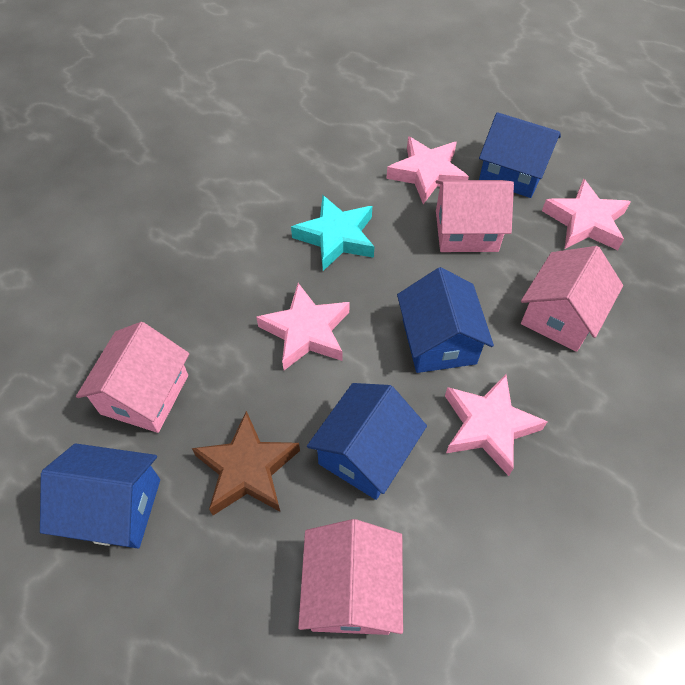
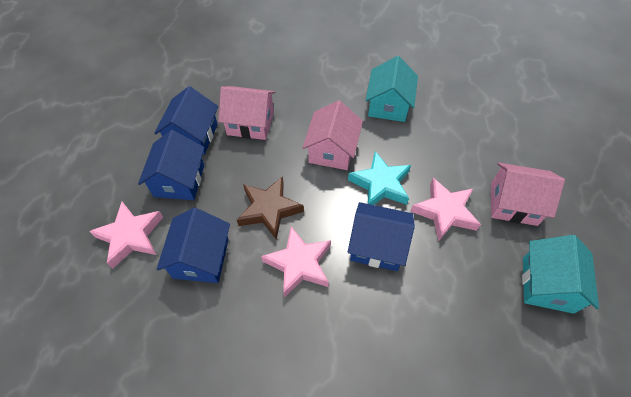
pink house: [76,322,189,433] [298,519,403,635] [436,180,514,252] [521,246,623,352] = 4 -> [218,86,275,140] [302,100,363,170] [491,163,565,226] = 3
pink star: [256,283,349,370] [386,136,469,204] [445,374,548,476] [542,179,631,250] = 4 -> [89,202,163,269] [261,226,331,298] [410,178,481,242] = 3
turquoise house: none = 0 -> [366,56,418,122] [522,235,599,314] = 2

